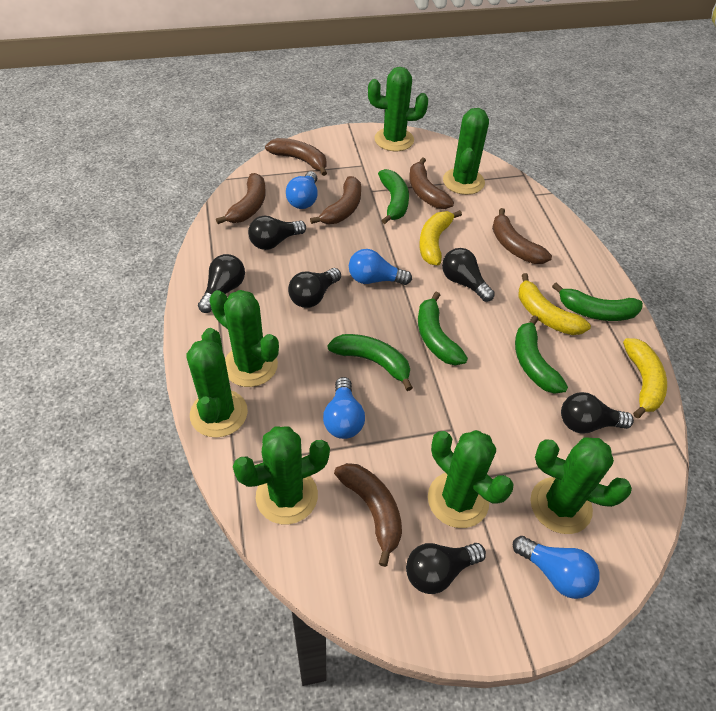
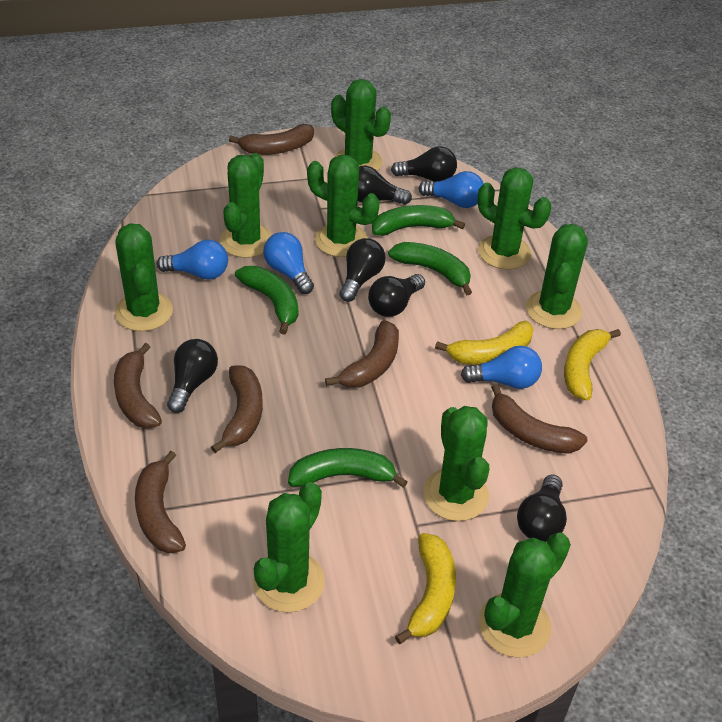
green banana: [327,334,413,391] [378,169,409,224] [418,292,468,365] [515,315,568,394] [552,282,643,321] = 5 -> [235,266,298,335] [288,448,408,488] [372,205,465,236] [388,242,472,295] = 4
green cactus: [186,328,248,438] [209,290,279,387] [233,427,330,524] [368,67,428,151] [428,430,514,528] [443,108,489,195] [530,437,632,534] = 7 -> [115,223,173,331] [220,153,272,258] [253,482,325,613] [307,155,379,257] [331,79,391,171] [423,406,489,521] [478,167,551,270] [479,532,571,658] [526,224,588,329] = 9

